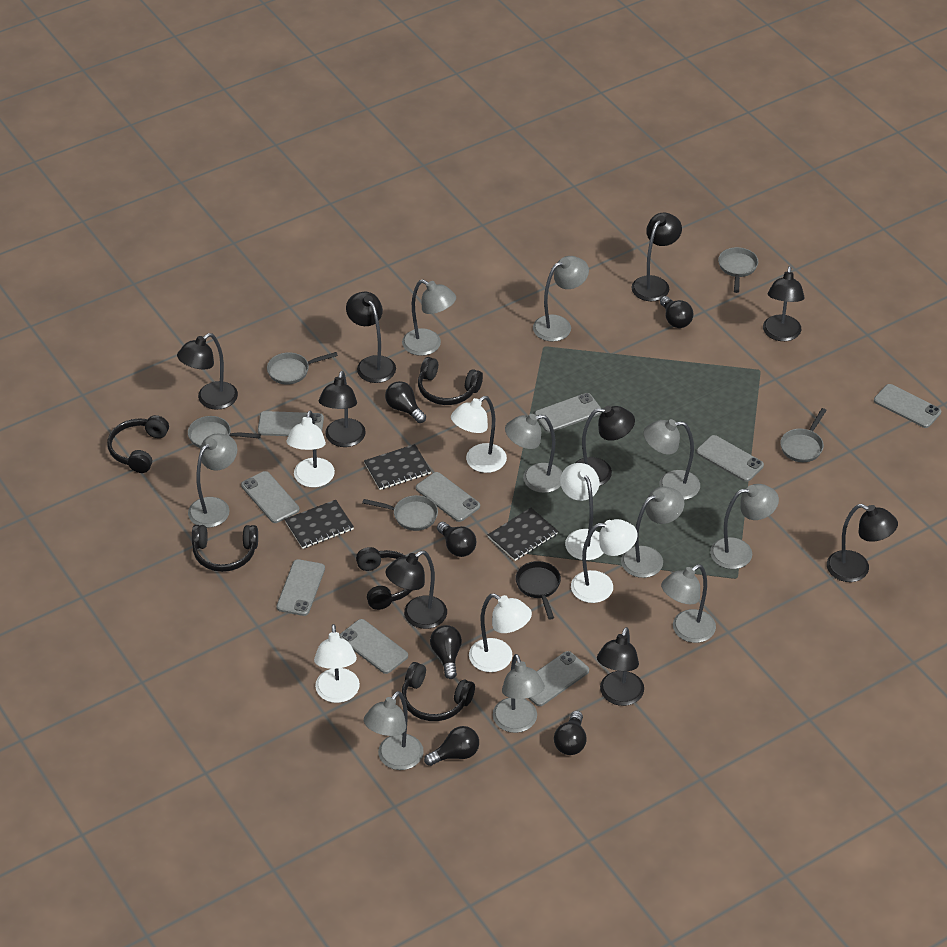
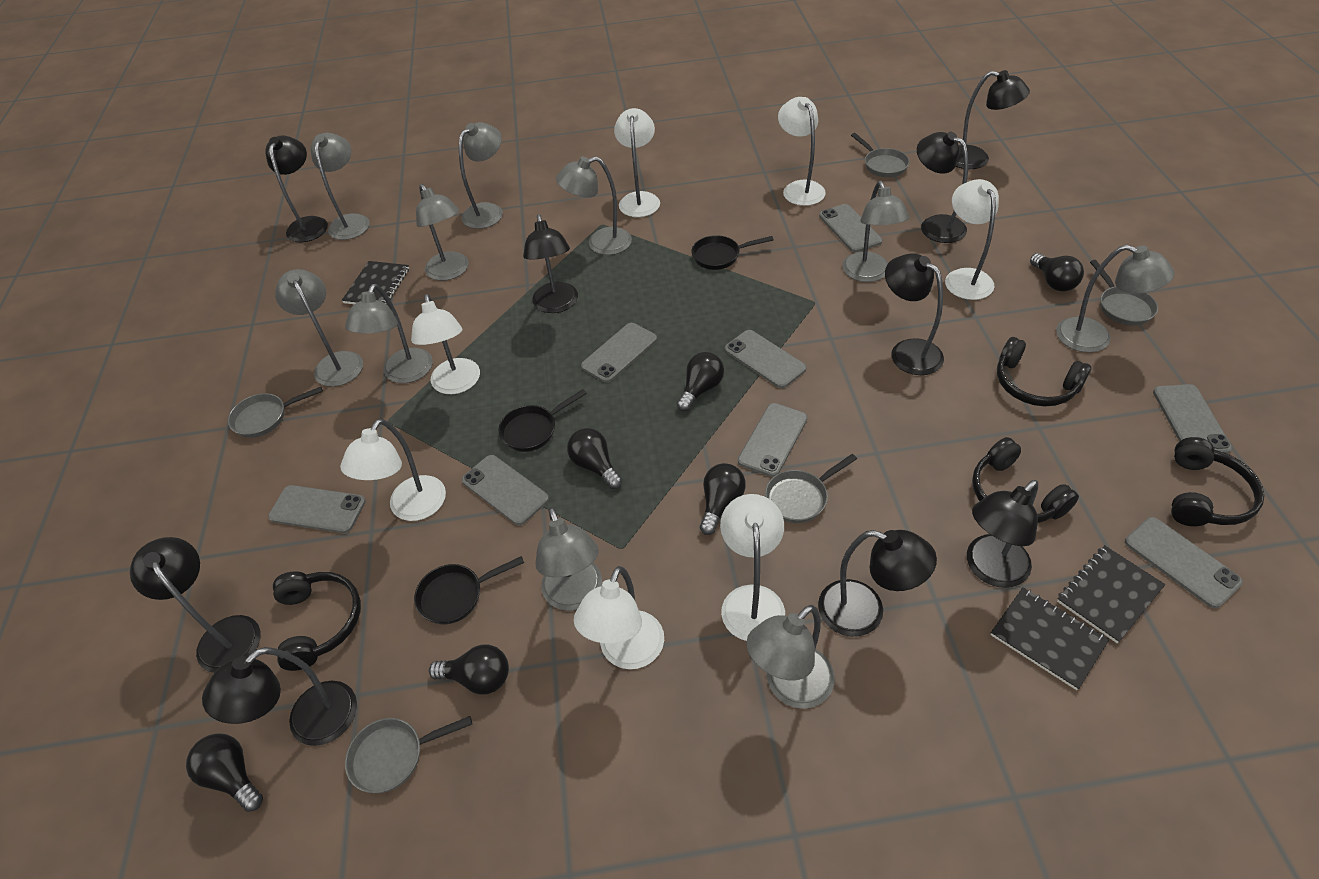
black headphones: [107,415,169,473] [192,525,258,572] [356,547,412,610] [402,662,475,721] [418,357,483,405] = 5 -> [273,571,361,671] [972,437,1079,523] [997,337,1092,406] [1171,437,1265,526] = 4
black pan: [515,561,561,620] = 1 -> [414,556,524,624] [498,389,587,452] [691,235,773,270] = 3
grey phone: [241,471,300,523] [258,411,324,436] [276,559,325,616] [339,619,408,674] [416,472,480,522] [529,651,589,706] [534,393,602,433] [696,435,764,482] [874,384,941,428] = 9 -> [268,485,366,533] [462,455,549,525] [581,323,657,383] [725,330,806,388] [738,403,808,477] [819,204,882,252] [1125,517,1243,608] [1153,384,1232,454] = 8
white lamp: [286,411,335,487] [314,624,360,703] [451,396,507,473] [469,594,532,672] [560,463,604,560] [571,519,638,603] = 6 -> [340,419,446,521] [411,294,480,394] [574,566,664,669] [614,108,660,217] [720,494,785,641] [778,97,826,206] [945,179,999,300] = 7

